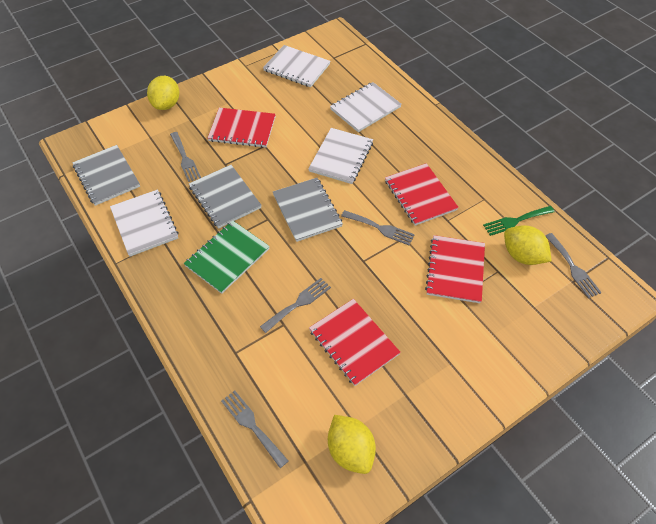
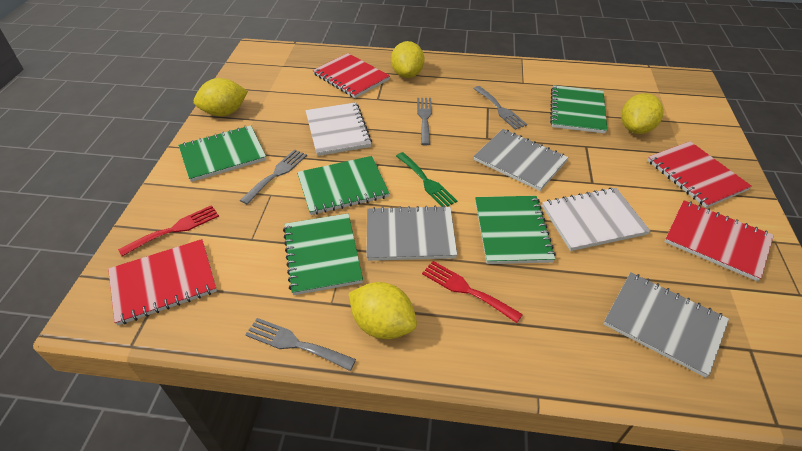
green notebook: [184,220,270,294] = 1 -> [178,125,266,182] [283,214,363,295] [297,156,389,215] [475,196,556,264] [550,85,607,134] = 5
grey fork: [170,132,201,182] [221,390,288,468] [260,278,331,333] [341,210,415,245] [545,233,602,298] = 5 -> [240,149,307,205] [245,318,356,371] [417,98,432,146] [473,86,527,130] = 4
red fork: none = 0 -> [118,205,219,256] [422,261,523,323] = 2
white notebook: [110,190,179,257] [263,45,330,87] [308,128,373,184] [330,82,402,132] = 4 -> [305,102,372,156] [542,187,650,251] = 2
yellow lemon: [147,76,179,110] [328,415,376,474] [504,225,552,265] = 3 -> [194,78,248,116] [349,282,417,339] [391,41,424,78] [621,93,664,134] = 4

